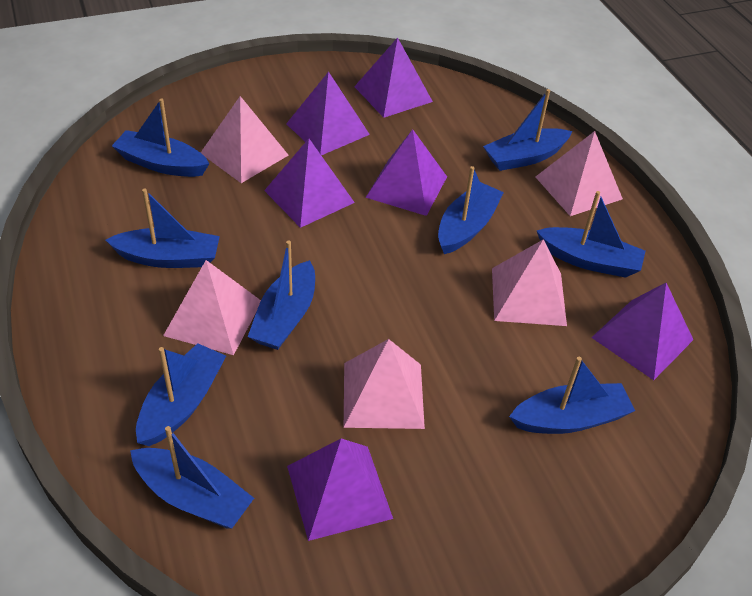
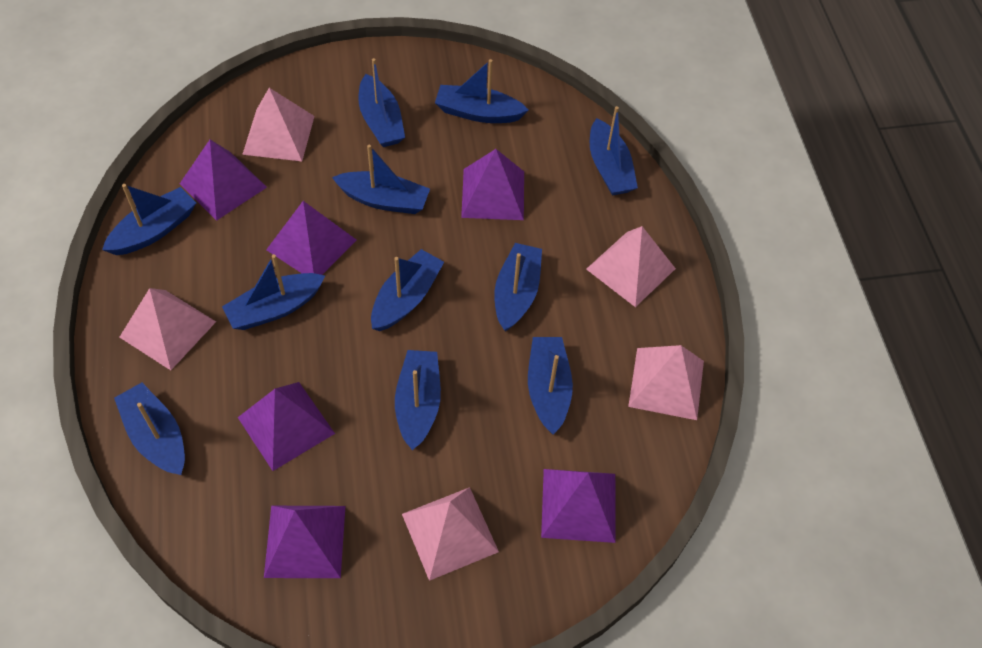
blue boat: [106,188,220,268] [112,98,209,177] [130,426,254,528] [136,343,226,446] [248,241,315,350] [438,166,504,254] [483,89,572,171] [509,357,635,434] [536,191,646,278] = 9 -> [102,184,196,255] [114,383,185,475] [222,254,325,330] [332,145,430,214] [358,58,405,147] [371,249,444,331] [395,350,441,450] [435,59,528,123] [494,243,542,331] [528,337,573,435] [590,106,638,195] = 11

